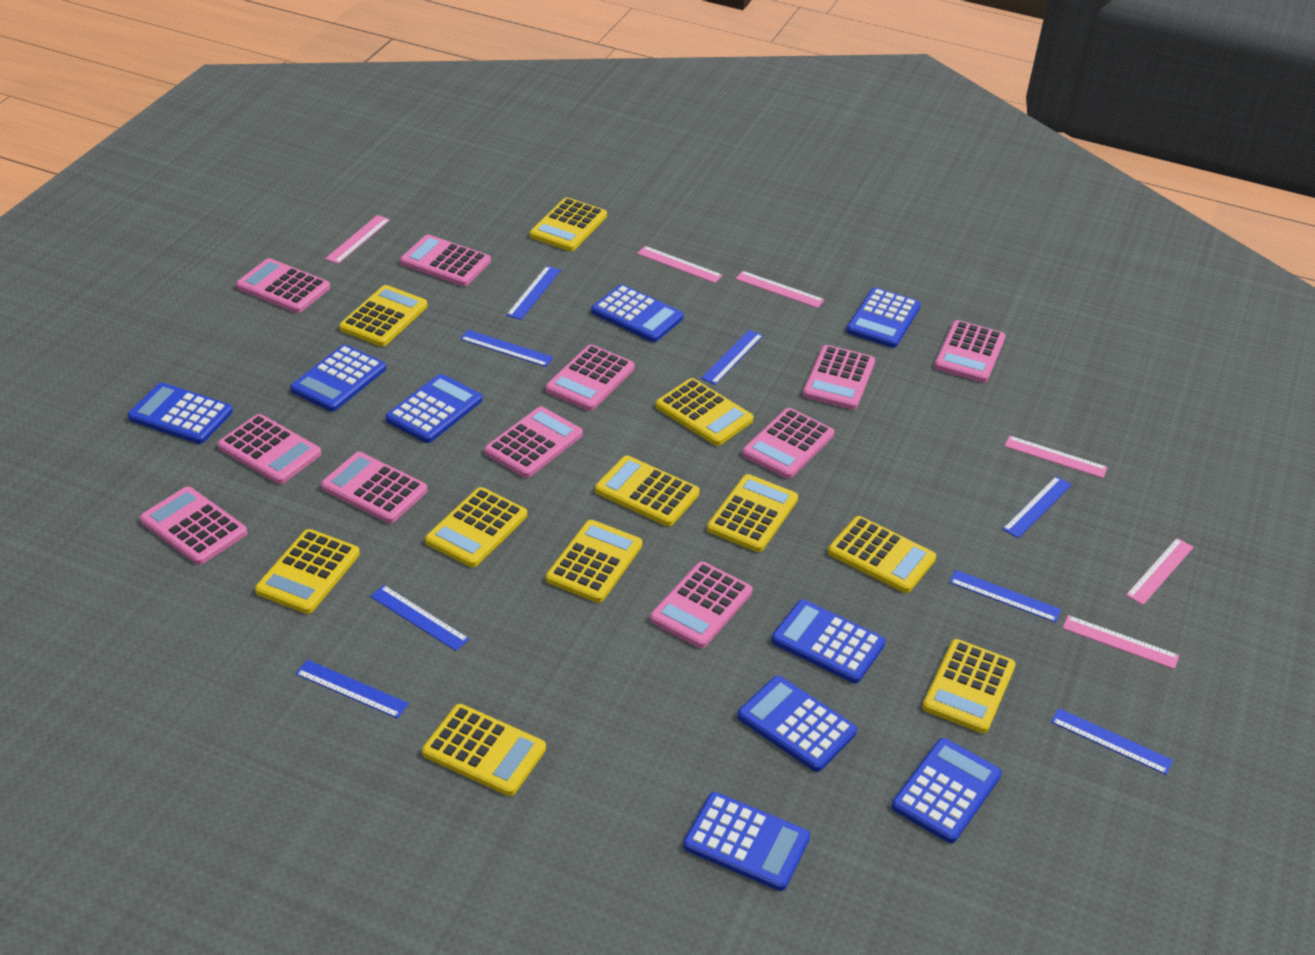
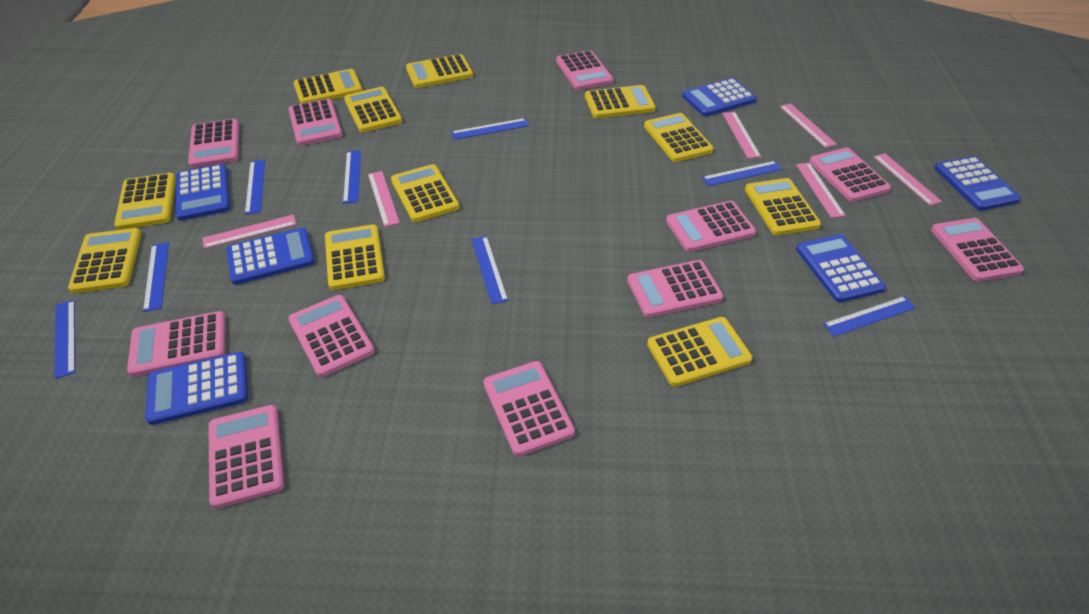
blue calculator: [128,383,233,444] [290,345,386,412] [385,374,482,443] [591,284,684,342] [683,792,810,891] [737,676,857,772] [771,600,886,683] [846,288,921,348] [891,738,1002,843] = 9 -> [145,352,248,425] [176,164,230,221] [226,228,315,285] [682,78,756,116] [796,234,886,302] [934,156,1021,211] = 6

